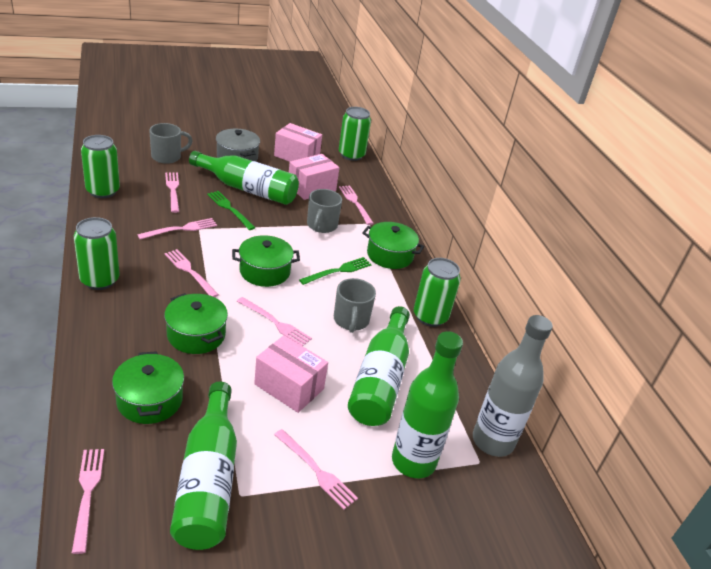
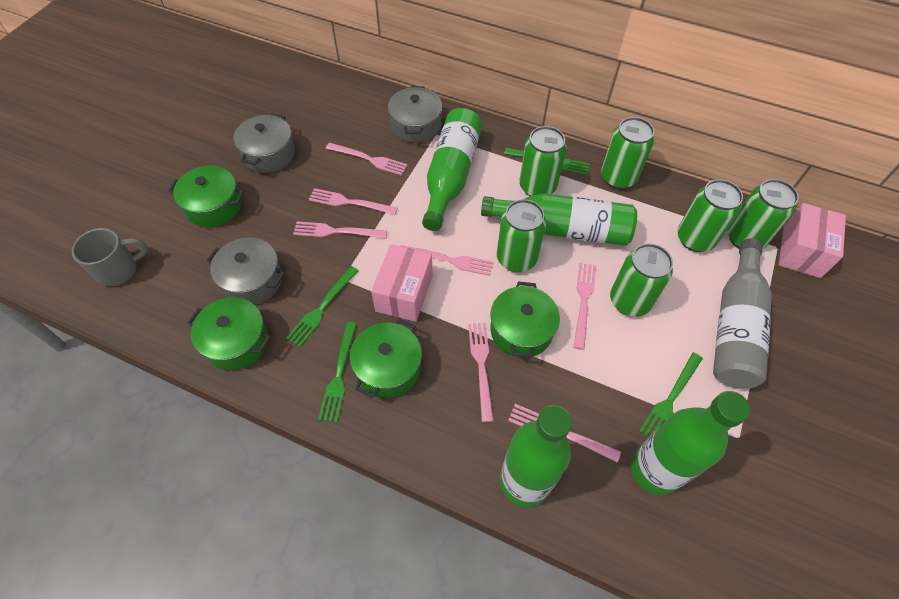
green can: [74,217,120,290] [81,135,120,198] [339,107,371,161] [414,258,461,327] = 4 -> [497,199,546,272] [519,126,567,196] [601,117,654,189] [610,244,673,317] [677,179,743,252] [728,179,799,249] = 6
green fork: [207,191,255,230] [299,257,372,285] = 2 -> [286,266,359,347] [318,322,357,422] [504,148,590,175] [639,353,703,437] = 4
grey mug: [149,123,193,164] [307,189,342,233] [334,278,376,333] = 3 -> [72,228,148,286] = 1
grey pot: [216,129,260,162] = 1 -> [206,237,285,305] [234,113,295,173] [388,86,443,143] = 3
pink box: [254,335,328,413] [274,123,322,162] [289,154,339,200] = 3 -> [371,244,433,322] [779,203,846,278] = 2

